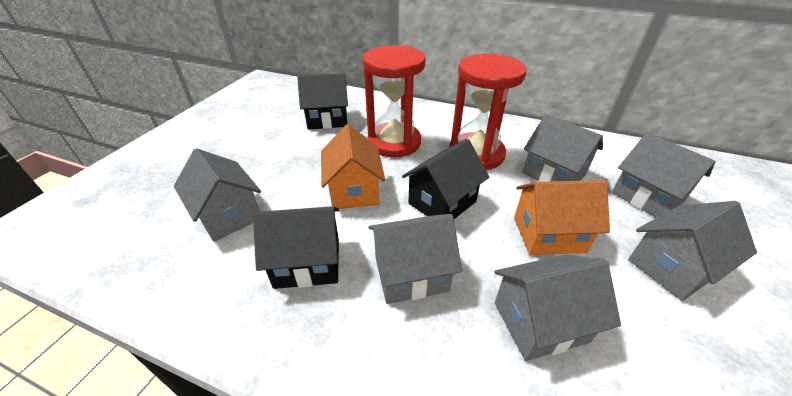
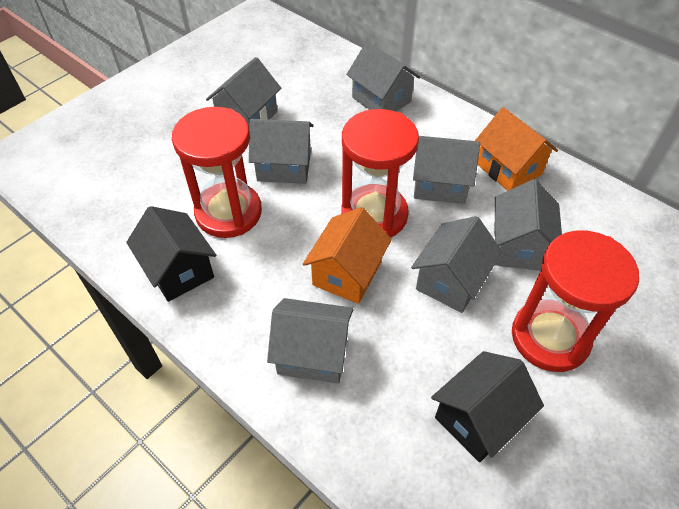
black house: [253,206,339,289] [297,73,348,130] [402,139,489,219] = 3 -> [126,206,216,302] [431,351,544,462] = 2
grey house: [174,148,261,242] [368,214,462,304] [494,255,621,361] [523,114,603,182] [611,132,716,218] [628,201,757,301] = 6 -> [206,57,281,127] [249,119,314,184] [267,298,354,384] [346,41,420,112] [411,216,502,313] [413,136,480,204] [493,179,562,271] = 7
red hourglass: [363,45,426,157] [449,53,526,170] = 2 -> [172,107,262,238] [341,109,419,238] [512,230,639,372] = 3

